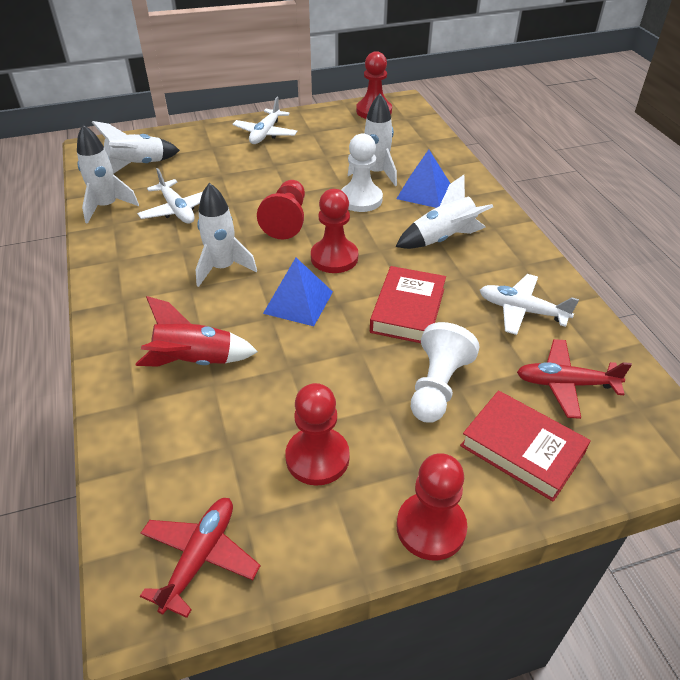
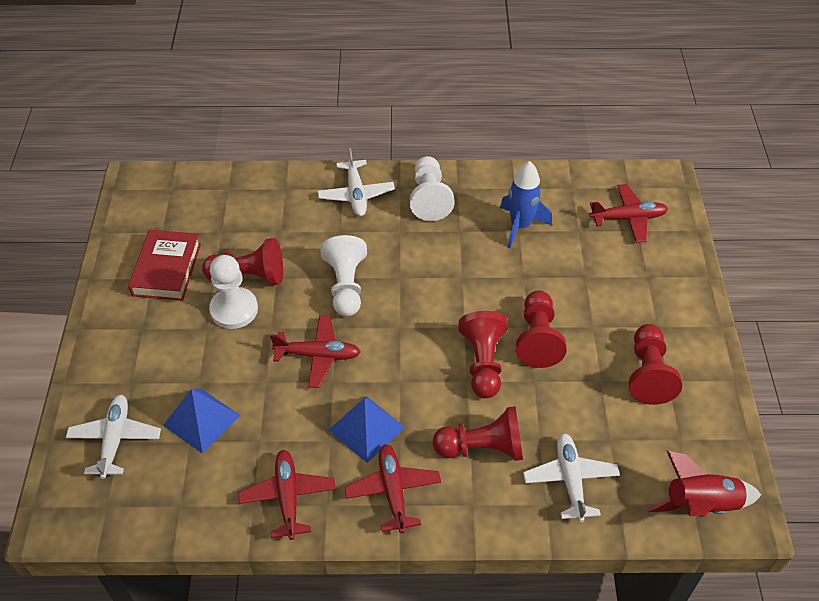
blue rocket: none = 0 -> [500,161,552,248] = 1
red book: [370,266,446,343] [460,390,591,502] = 2 -> [128,230,201,301] = 1
red plane: [140,498,260,618] [517,339,632,419] = 2 -> [238,450,336,540] [270,315,361,388] [344,444,441,533] [590,184,668,243] = 4
white pawn: [341,133,383,212] [411,322,480,423] = 2 -> [209,255,258,329] [320,235,367,316] [410,156,454,221] = 3
white rocket: [77,125,139,224] [92,121,180,174] [196,183,257,287] [348,94,397,186] [396,175,493,249] = 5 -> none = 0

